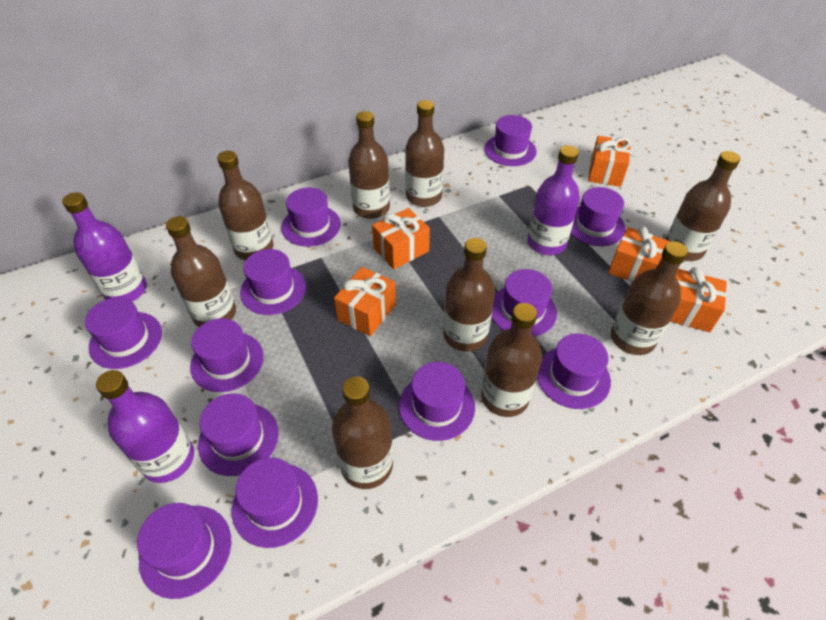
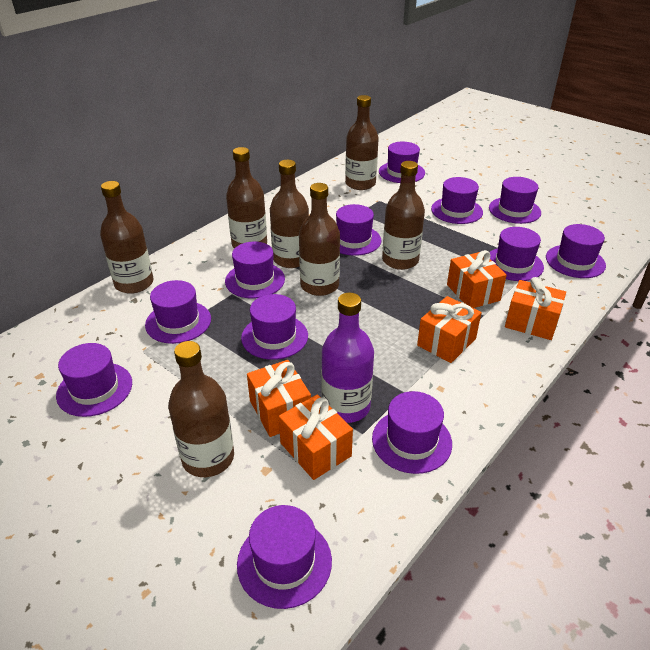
brown bottle: [166,216,236,327] [217,151,273,260] [332,377,393,489] [348,111,390,219] [405,100,444,207] [443,238,495,351] [481,303,542,417] [611,241,688,355] [665,151,740,261] = 9 -> [100,181,153,294] [168,341,234,477] [226,147,267,249] [270,160,309,268] [299,183,340,296] [345,95,379,190] [382,161,425,270] = 7
purple bottle: [62,192,147,301] [96,370,194,483] [527,145,580,255] = 3 -> [321,293,374,423] = 1

